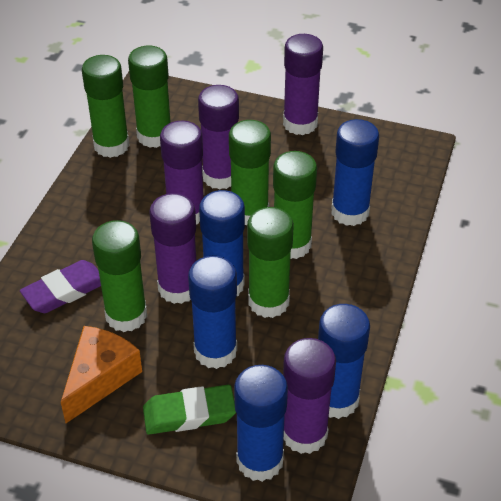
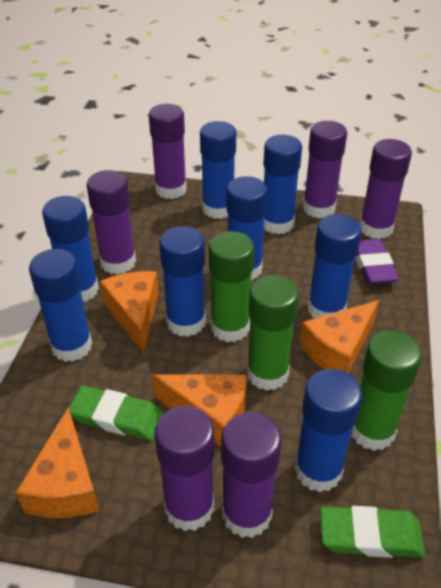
blue glue stick: [188,256,237,369] [199,190,245,296] [234,365,288,482] [318,304,370,419] [331,119,379,226] = 5 -> [29,249,92,362] [42,196,99,302] [159,226,206,337] [200,121,236,219] [226,176,268,280] [263,135,302,234] [295,369,362,492] [307,214,362,318] = 8
green eraser: [143,385,236,434] = 1 -> [69,386,163,440] [320,506,425,558] = 2
green glue stick: [82,55,130,158] [92,220,147,332] [128,46,171,148] [229,120,271,225] [247,207,294,318] [273,151,317,259] = 6 -> [209,231,254,342] [247,275,299,391] [352,330,422,451] = 3
orange cheese: [61,326,142,423] = 1 -> [16,407,99,518] [99,271,159,353] [152,374,247,447] [300,300,379,374] = 4
purple glue stick: [149,193,196,304] [160,121,204,224] [198,85,239,190] [283,34,323,135] [283,338,336,454] = 5 -> [86,170,136,275] [149,104,187,199] [154,406,214,531] [221,412,282,538] [303,121,347,218] [360,139,412,239] = 6

